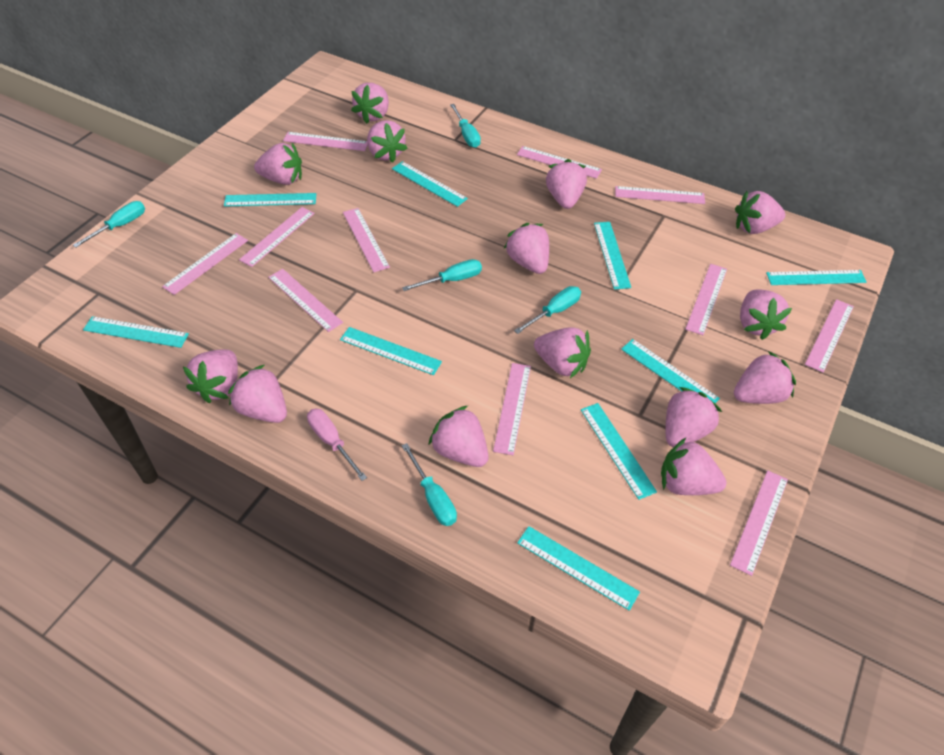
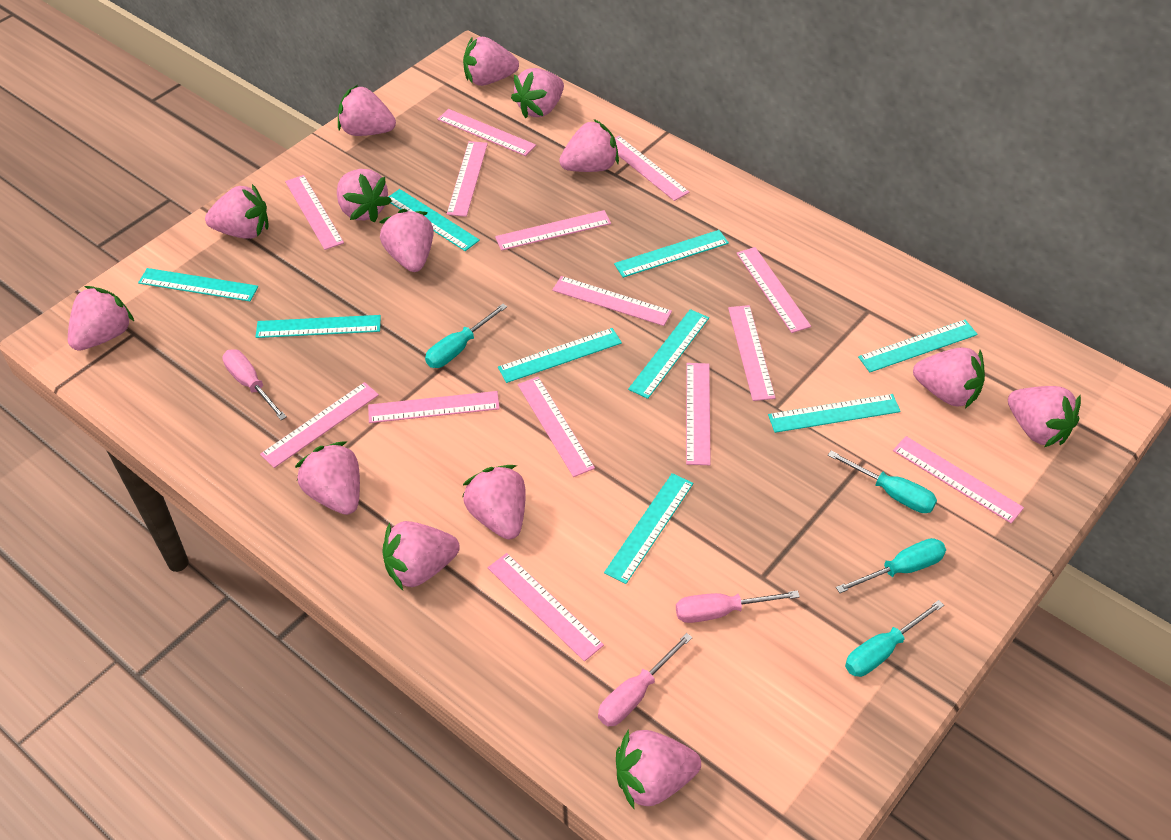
pink ruler: [162,233,248,295] [239,207,315,267] [268,269,343,332] [283,132,368,151] [343,208,390,272] [493,363,531,455] [517,146,602,179] [615,186,705,204] [685,264,727,335] [730,470,788,576] [805,299,854,373] = 11 -> [260,382,379,468] [285,175,344,250] [368,391,500,423] [437,109,536,156] [447,141,488,217] [488,553,604,661] [495,210,611,251] [518,377,595,477] [552,276,672,326] [615,136,690,201] [686,363,711,465] [728,305,775,401] [737,247,811,333] [893,436,1024,523] = 14
pink screwdriver: [307,409,367,481] = 1 -> [222,349,287,420] [598,633,693,727] [676,590,800,623] = 3
turquoise screwdriver: [73,201,145,248] [402,259,482,291] [402,443,457,526] [450,104,481,148] [514,286,581,334] = 5 -> [425,304,507,368] [828,451,937,513] [836,538,946,593] [845,600,944,677] = 4

